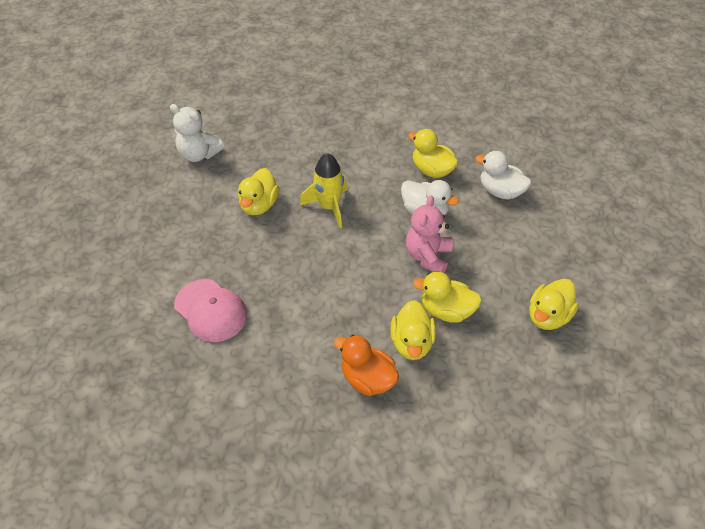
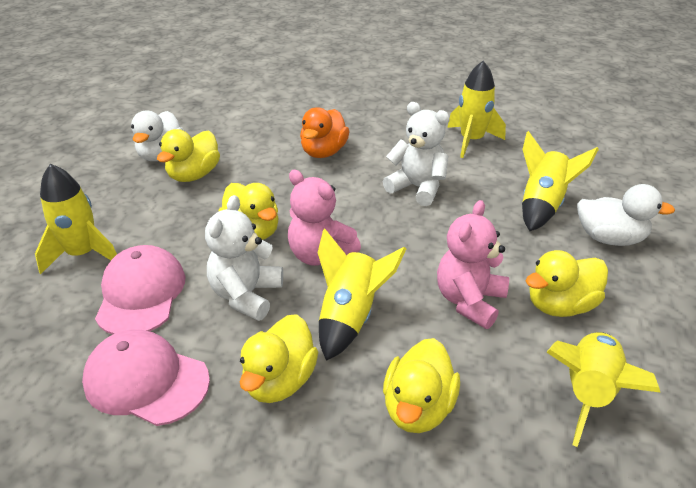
pink cap: [174,279,247,342] = 1 -> [82,329,210,426] [95,245,185,335] = 2
pink teddy bear: [406,196,453,273] = 1 -> [288,170,361,266] [437,200,509,329] = 2
white teddy bear: [170,104,224,162] = 1 -> [205,195,283,321] [383,102,450,206] = 2
yellow rocket: [300,153,348,228] = 1 -> [35,164,117,275] [318,228,406,361] [447,61,506,158] [522,131,599,231] [546,332,661,447] = 5

